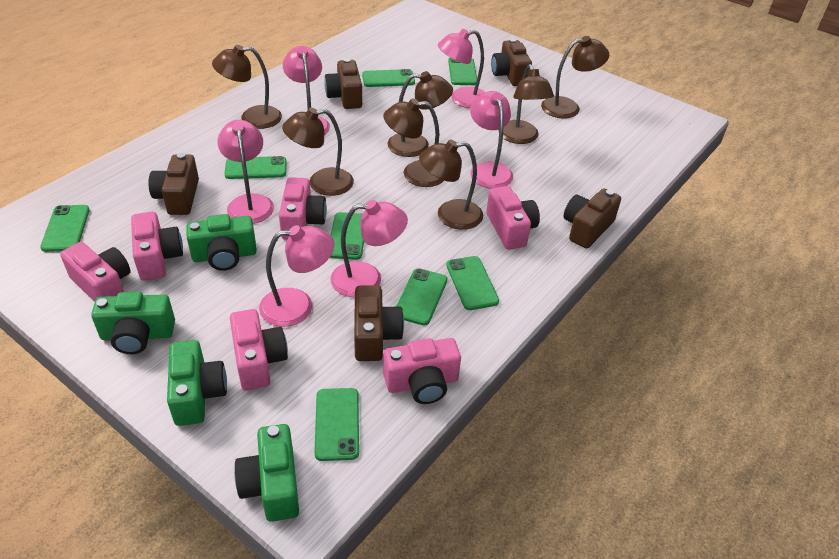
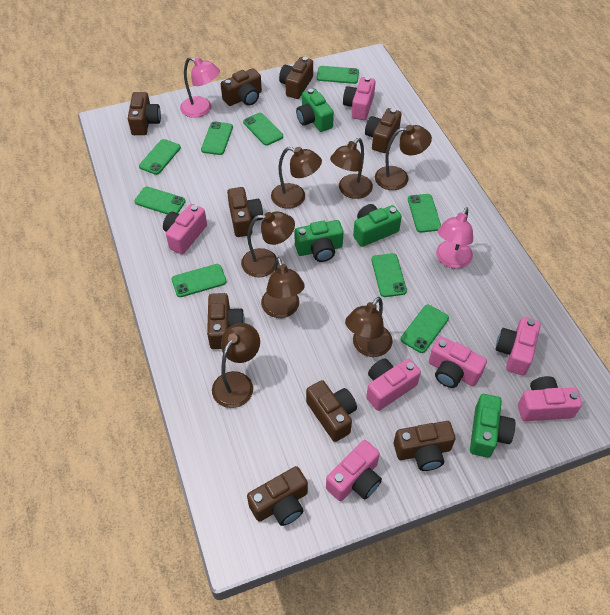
brown camera: [148,153,199,215] [324,58,362,109] [354,285,404,361] [491,38,532,86] [564,188,621,248] = 5 -> [128,92,161,135] [207,293,245,349] [221,68,262,106] [227,187,263,237] [247,466,308,526] [279,57,313,99] [306,380,357,442] [365,108,402,153] [394,421,456,471] = 9
green phone: [40,205,90,252] [224,156,287,179] [314,388,359,461] [330,212,364,260] [362,69,415,87] [396,268,448,325] [446,256,499,310] [448,58,477,85] = 8 -> [134,187,186,214] [139,139,181,175] [172,264,227,297] [201,121,233,155] [243,113,283,146] [317,66,359,84] [371,253,407,297] [401,305,449,353] [408,194,441,233] = 9
pink camera: [60,242,130,301] [131,212,183,281] [230,309,288,390] [279,177,327,240] [383,338,461,404] [486,186,540,250] = 6 -> [163,204,207,254] [326,440,382,501] [343,76,375,120] [366,358,421,411] [429,336,487,388] [496,317,541,376] [518,376,582,421] = 7
pink lamp: [217,120,274,224] [259,225,334,327] [283,46,330,135] [330,200,408,297] [438,29,485,108] [470,91,513,189] = 6 -> [180,57,220,118] [436,207,473,269] = 2

